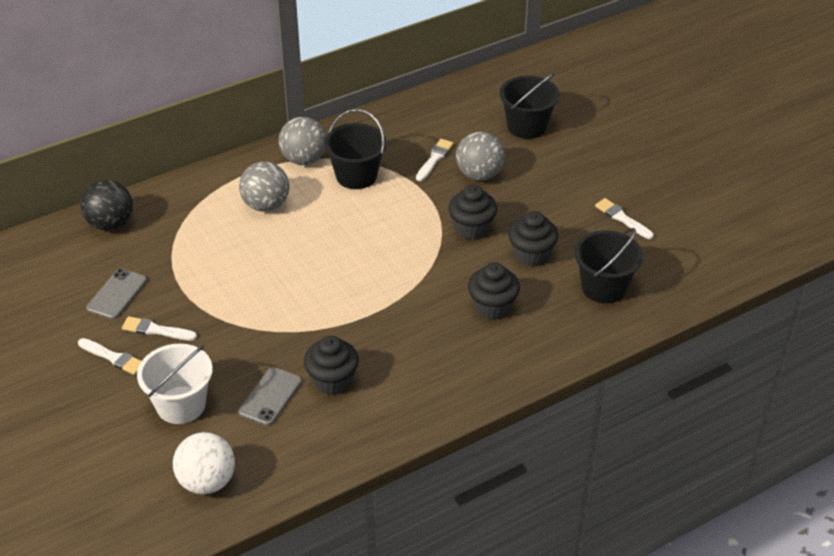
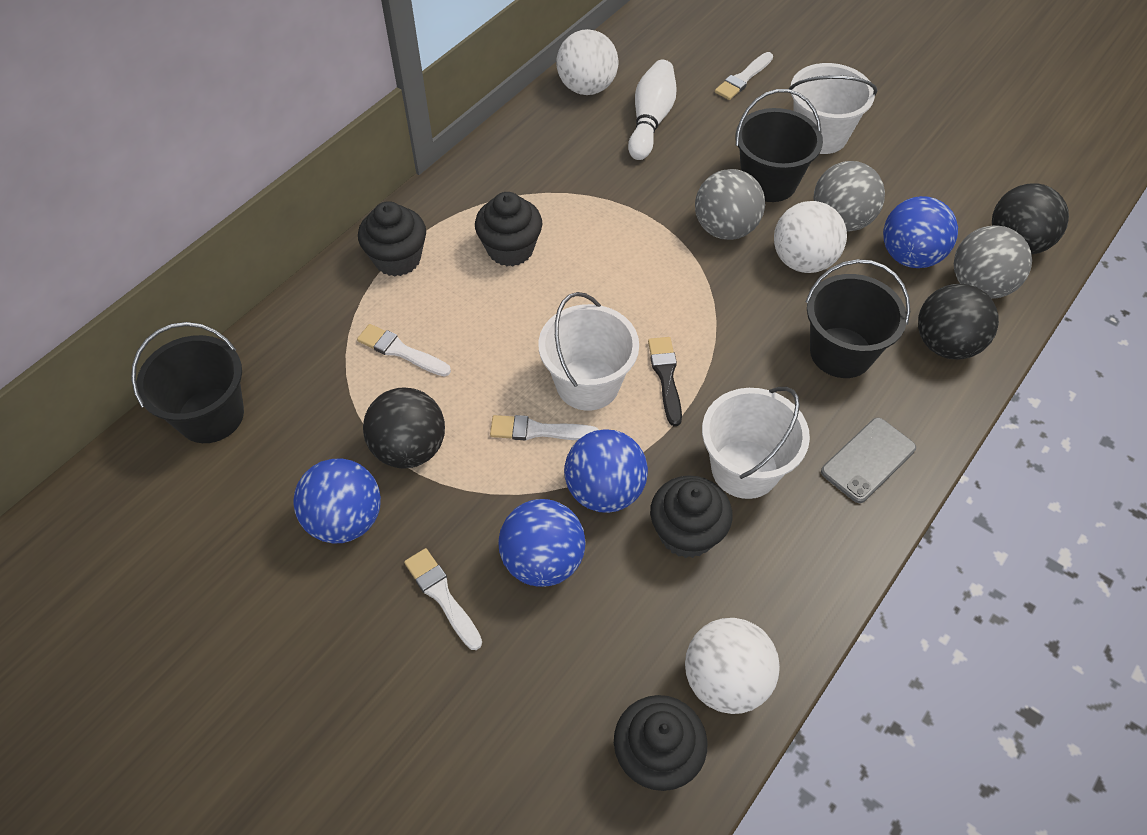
black ball: [81,180,133,231] = 1 -> [363,388,445,469] [918,284,999,360] [992,183,1069,254] = 3
black brush: none = 0 -> [648,337,682,426] = 1
blue ball: none = 0 -> [293,459,381,543] [498,499,586,587] [564,429,648,513] [883,196,958,268] = 4
grey phone: [86,269,147,319] [239,367,302,426] = 2 -> [821,417,916,503] = 1
white ball: [173,432,235,494] = 1 -> [556,29,618,95] [685,618,780,714] [774,201,847,273] = 3
white bowling pin: none = 0 -> [628,60,677,160] = 1
white bucket: [137,344,213,424] = 1 -> [538,292,639,411] [702,387,810,499] [789,63,877,154] = 3

